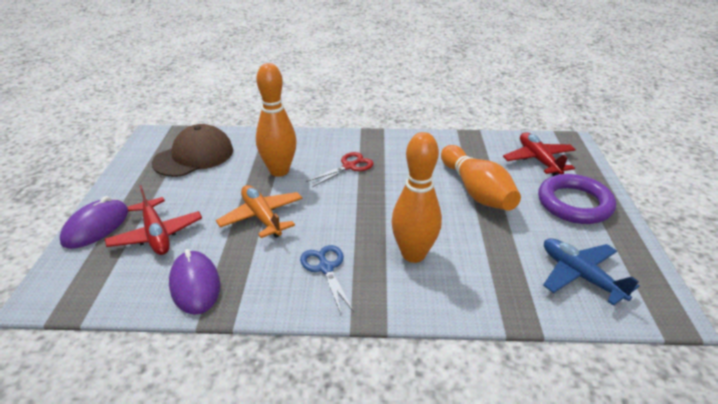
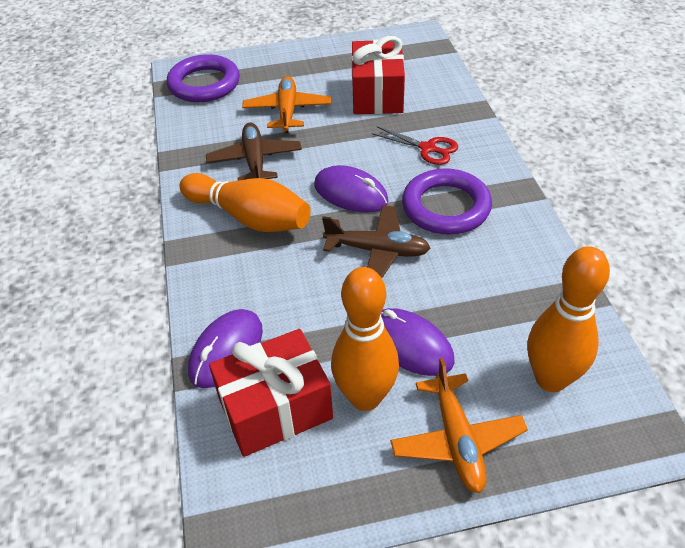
blue plane: [543,238,639,306] = 1 -> none = 0
blue scissors: [300,245,354,314] = 1 -> none = 0
brown cap: [152,124,233,177] = 1 -> none = 0
brown plane: none = 0 -> [206,123,302,181] [322,205,430,278] = 2
orange plane: [216,185,302,238] = 1 -> [242,76,331,133] [390,358,528,493] = 2
purple mouse: [60,196,128,249] [169,249,220,315] = 2 -> [188,309,263,388] [314,165,389,213] [381,308,454,376] = 3
purple ring: [538,174,616,224] = 1 -> [167,54,240,102] [402,168,492,235] = 2
red gift: none = 0 -> [209,329,333,457] [351,36,405,114] = 2
red plane: [105,185,202,255] [503,132,576,176] = 2 -> none = 0

